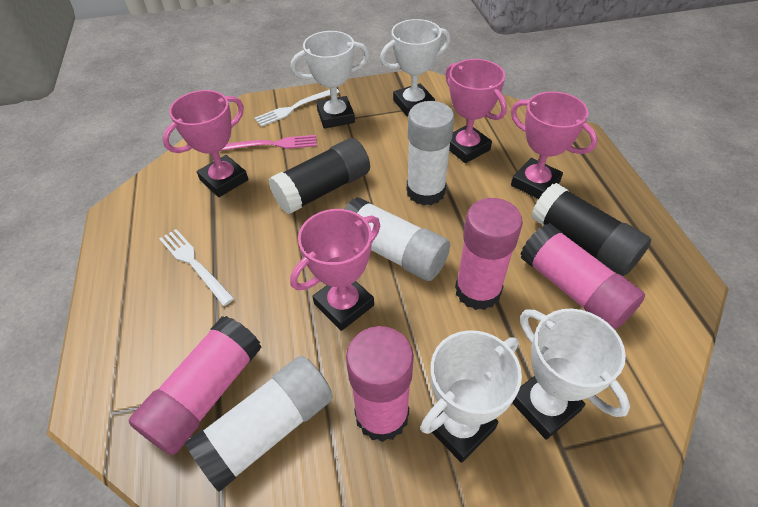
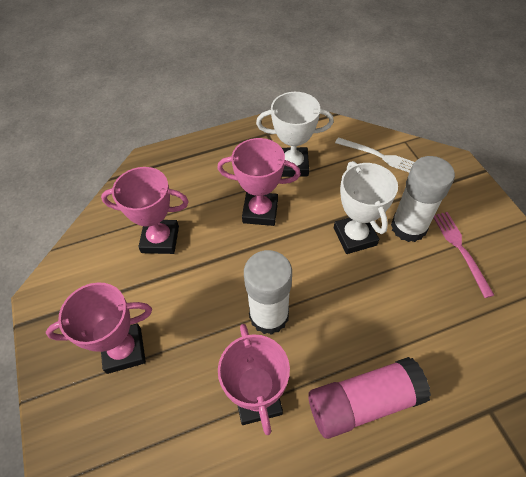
black glue stick: [269,138,370,215] [531,183,651,276] = 2 -> none = 0
pink glue stick: [129,316,262,455] [346,326,414,442] [455,198,523,310] [521,223,645,329] = 4 -> [308,357,431,439] = 1
white fork: [159,229,234,306] [254,89,339,127] = 2 -> [335,137,414,173] = 1
white glue stick: [185,356,333,492] [344,197,450,281] [407,101,454,205] = 3 -> [244,250,292,335] [391,156,455,242] = 2
white trophy: [291,31,369,129] [380,19,450,117] [420,330,522,463] [512,309,630,440] = 4 -> [256,92,334,177] [334,161,398,254] = 2

